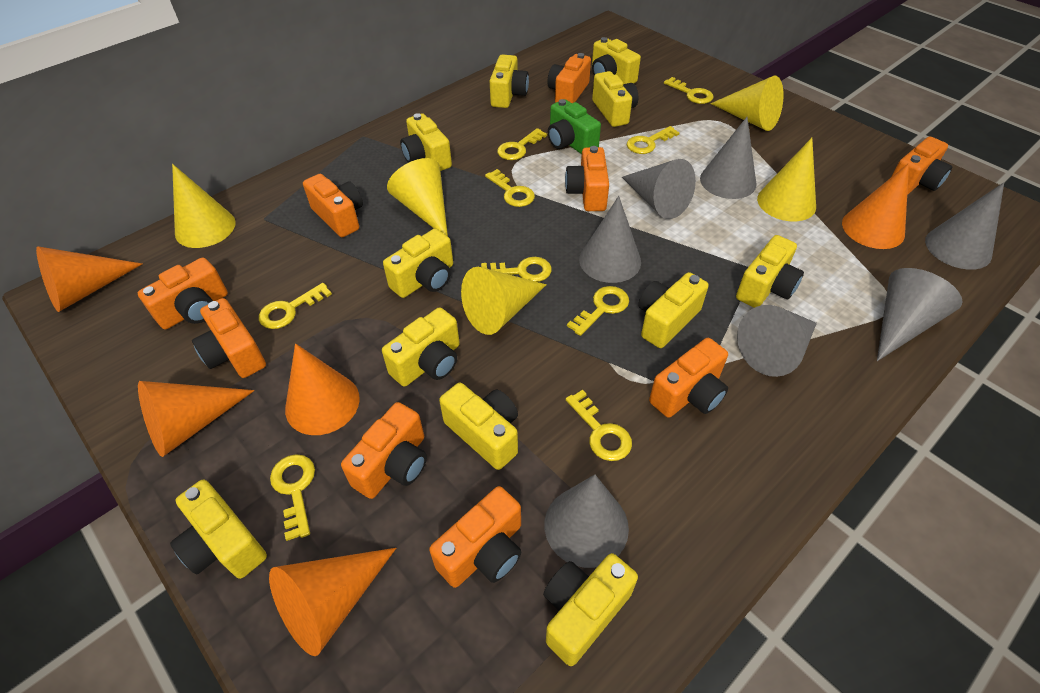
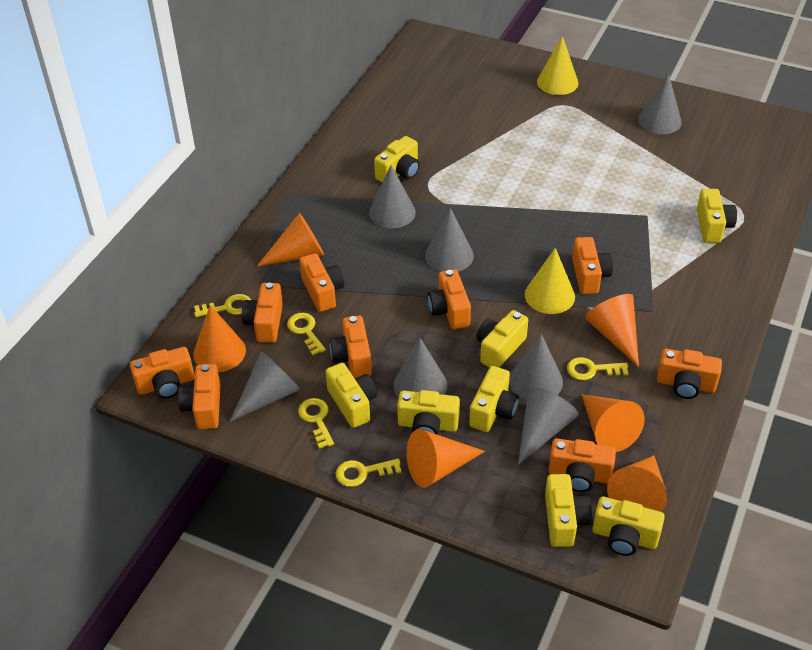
green camera: [548,99,601,154] = 1 -> none = 0
orange cone: [36,246,143,312] [138,381,255,457] [269,548,396,656] [285,343,360,435] [842,163,909,249] = 5 -> [193,305,246,372] [257,213,324,266] [407,429,485,488] [581,394,645,452] [585,294,639,367] [607,455,667,512] = 6
yellow camera: [170,480,267,579] [382,307,460,387] [383,228,453,298] [400,113,452,171] [439,383,518,470] [490,54,529,108] [543,553,638,666] [592,37,641,84] [592,71,638,127] [638,272,709,348] [736,235,804,308] = 11 -> [325,363,377,428] [374,136,420,182] [397,390,460,435] [469,366,519,432] [477,310,528,368] [545,474,592,547] [592,497,665,556] [697,189,737,243] = 8
yellow cone: [172,164,235,248] [387,158,448,236] [461,267,547,335] [710,76,784,131] [757,138,816,221] = 5 -> [525,248,575,314] [537,36,579,95] = 2
yellow key: [259,283,332,329] [270,454,315,541] [481,257,552,282] [485,169,535,207] [497,128,547,160] [566,390,632,461] [567,286,629,336] [627,126,680,154] [664,77,713,104] = 9 -> [194,294,251,317] [287,313,326,355] [298,398,334,449] [336,459,402,487] [567,357,629,380] = 5

